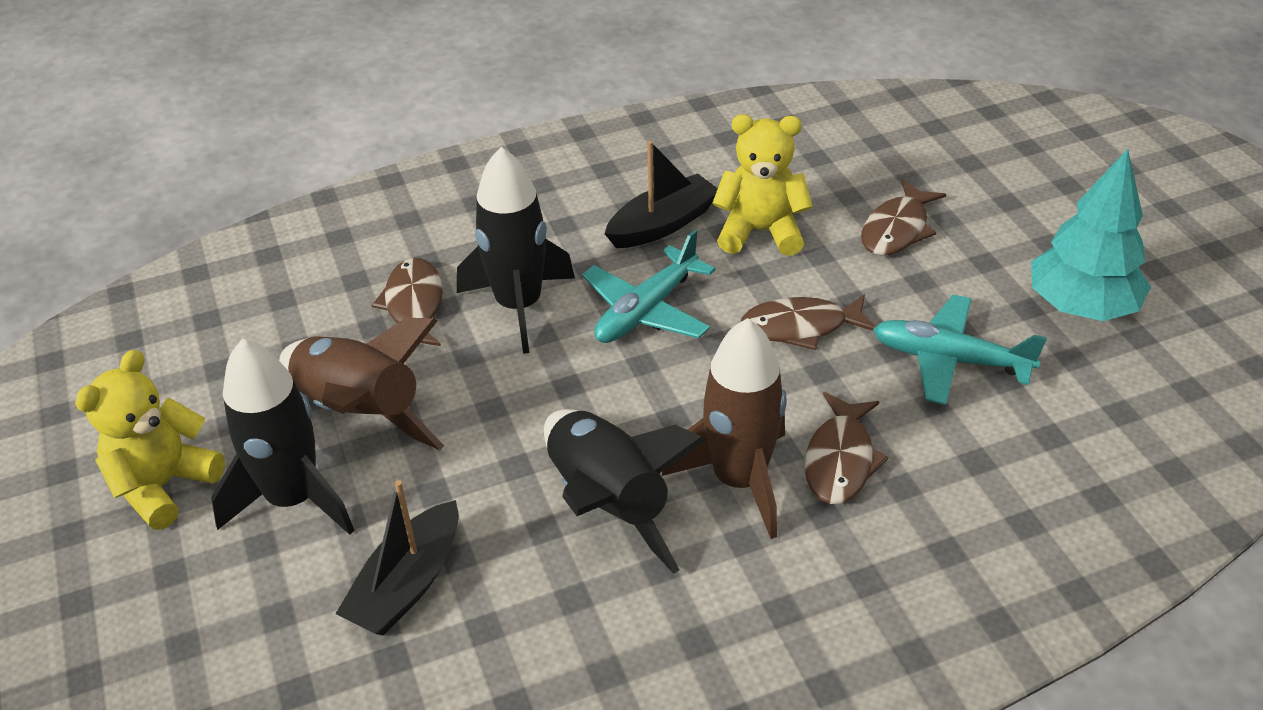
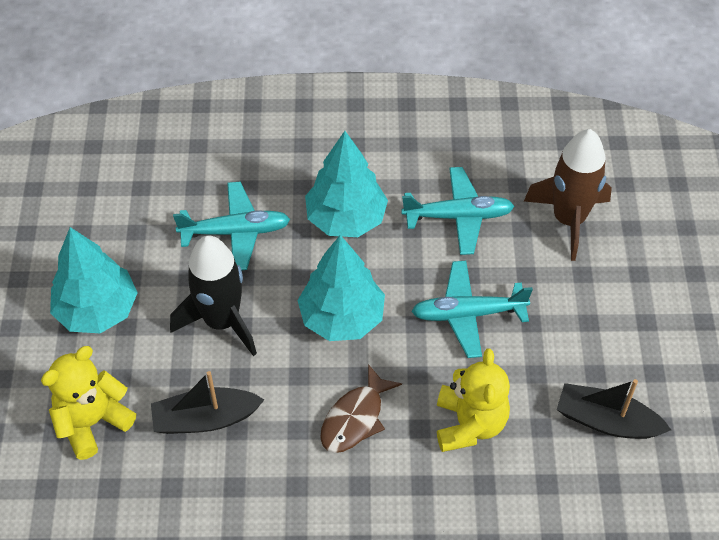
black rocket: [211,339,354,535] [457,147,575,354] [544,409,706,573] = 3 -> [170,235,257,356] = 1
brown fish: [372,258,443,346] [741,294,875,350] [805,392,889,504] [861,179,946,256] = 4 -> [320,364,402,453] = 1
brown rocket: [279,318,444,450] [662,318,787,539] = 2 -> [524,129,612,261] = 1
turquoise plane: [582,230,715,343] [873,295,1047,405] = 2 -> [173,182,290,270] [401,167,514,255] [411,261,533,358] = 3
turquoise tree: [1031,149,1151,321] = 1 -> [50,227,138,333] [298,235,385,341] [305,131,388,237] = 3

